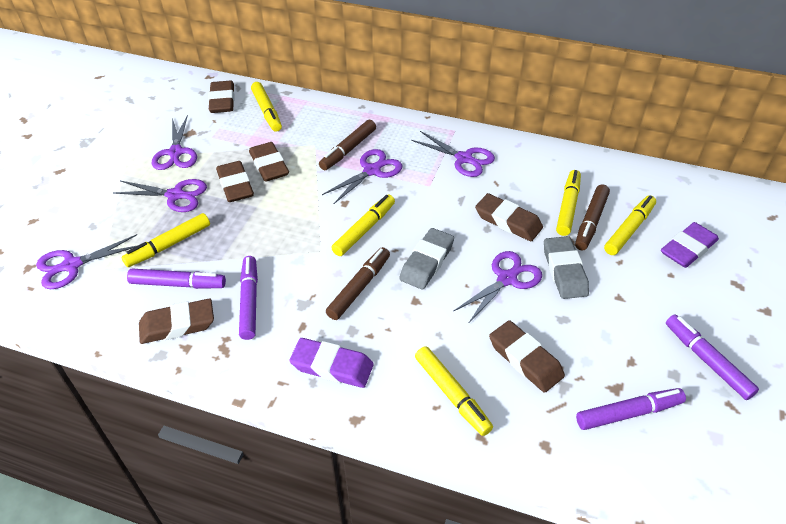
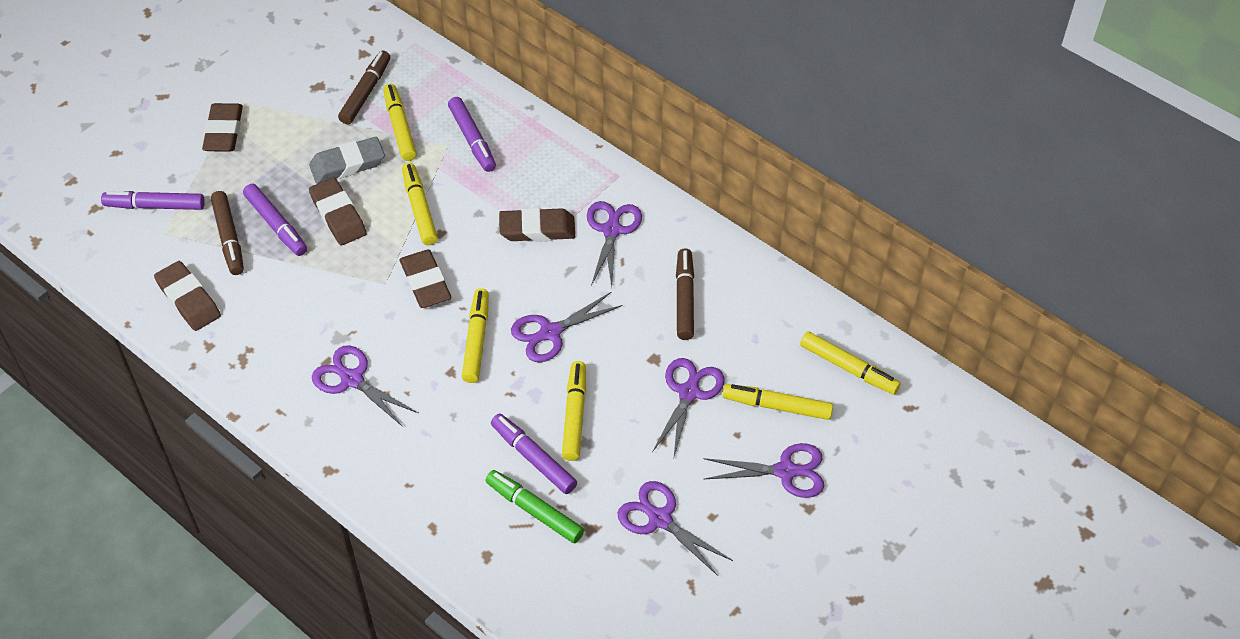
brown eraser: [139,299,214,344] [208,81,235,113] [216,161,254,202] [249,142,289,182] [475,193,543,242] [489,320,565,393] = 6 -> [154,261,221,331] [202,103,243,151] [309,178,367,245] [400,249,451,308] [499,208,575,242] = 5
green marker: none = 0 -> [485,470,584,543] = 1
grey eraser: [399,228,454,289] [544,236,589,299] = 2 -> [309,137,385,183] = 1
purple eraser: [289,338,374,388] [661,222,719,268] = 2 -> none = 0

